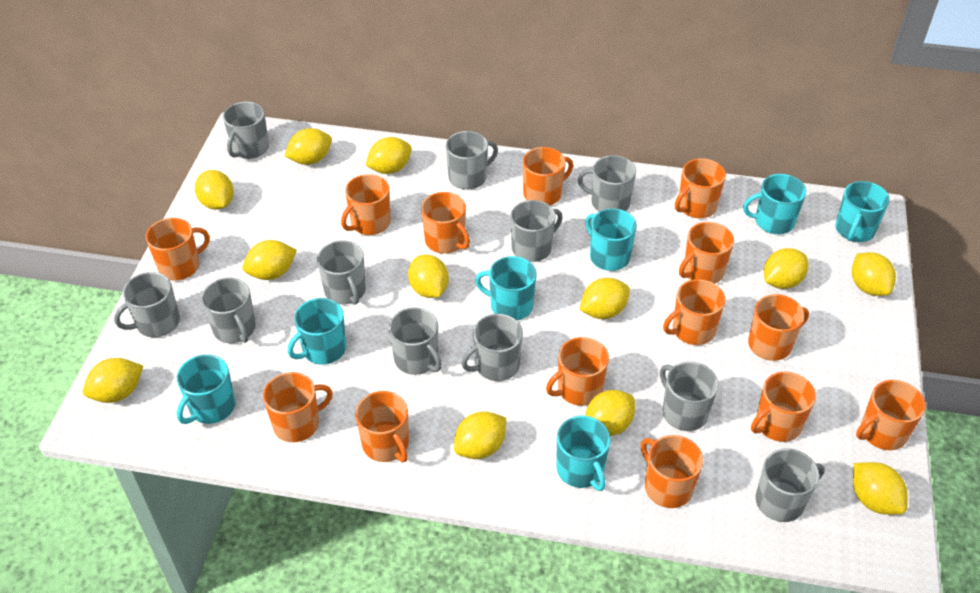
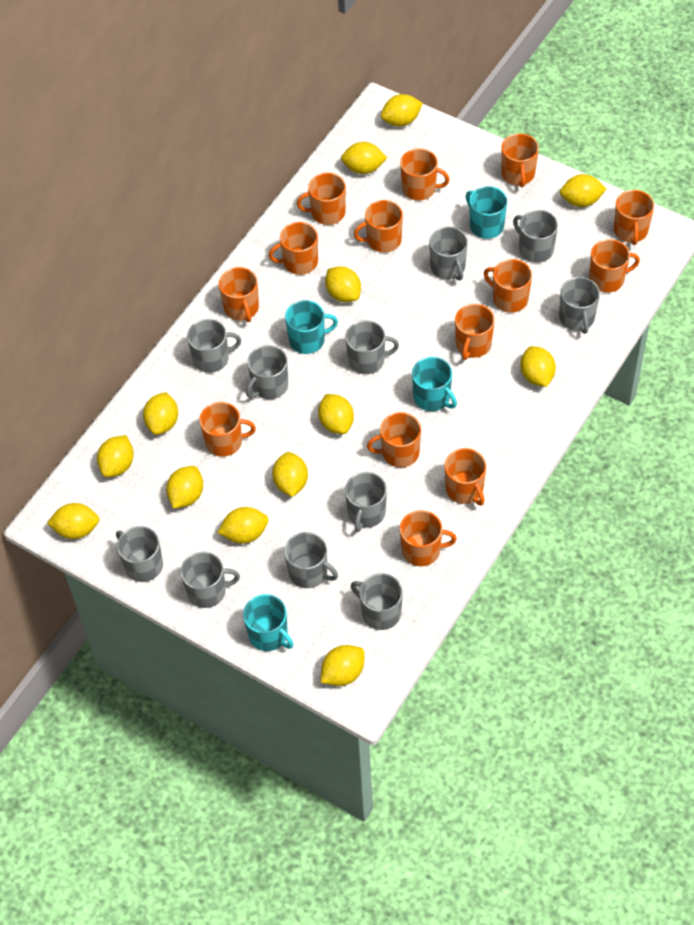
turquoise mug: [177,354,236,424] [288,298,346,365] [475,256,536,320] [556,416,611,491] [585,208,637,271] [743,174,806,234] [835,181,890,242] = 7 -> [243,594,293,651] [285,300,338,354] [412,357,457,411] [466,186,507,239] = 4
yellow lemon: [83,358,143,403] [195,170,234,210] [243,240,297,280] [285,128,332,165] [365,137,412,174] [408,255,449,298] [454,411,506,459] [580,278,630,319] [586,390,635,436] [764,248,808,289] [852,252,896,296] [853,462,908,515] = 12 -> [47,503,99,539] [97,435,134,477] [143,392,178,435] [166,466,203,509] [217,507,268,544] [272,452,308,497] [318,394,354,434] [321,645,365,686] [325,266,361,302] [341,142,387,174] [381,94,423,127] [520,346,556,387] [560,174,607,207] = 13

